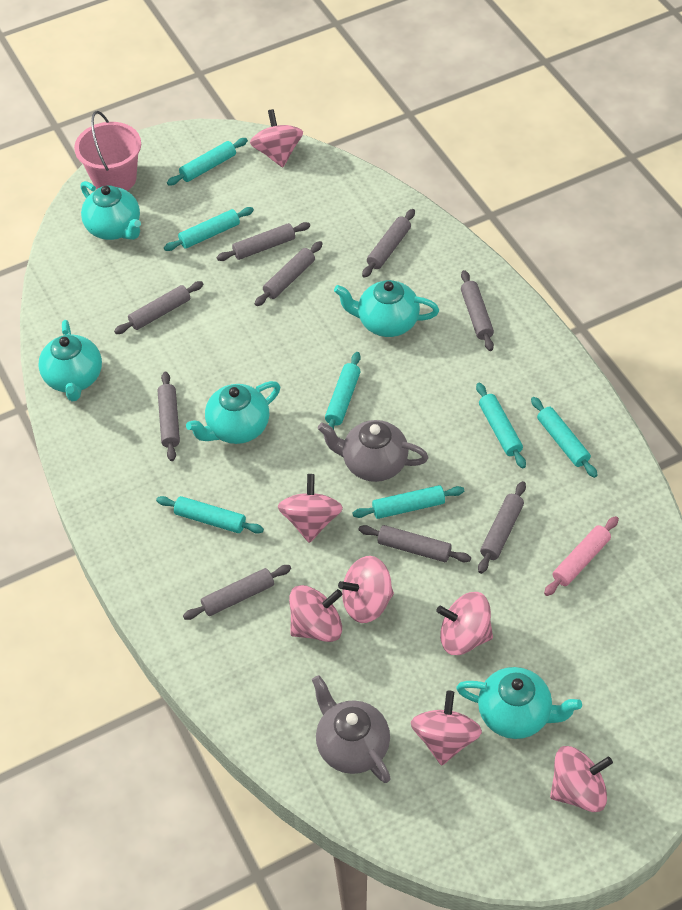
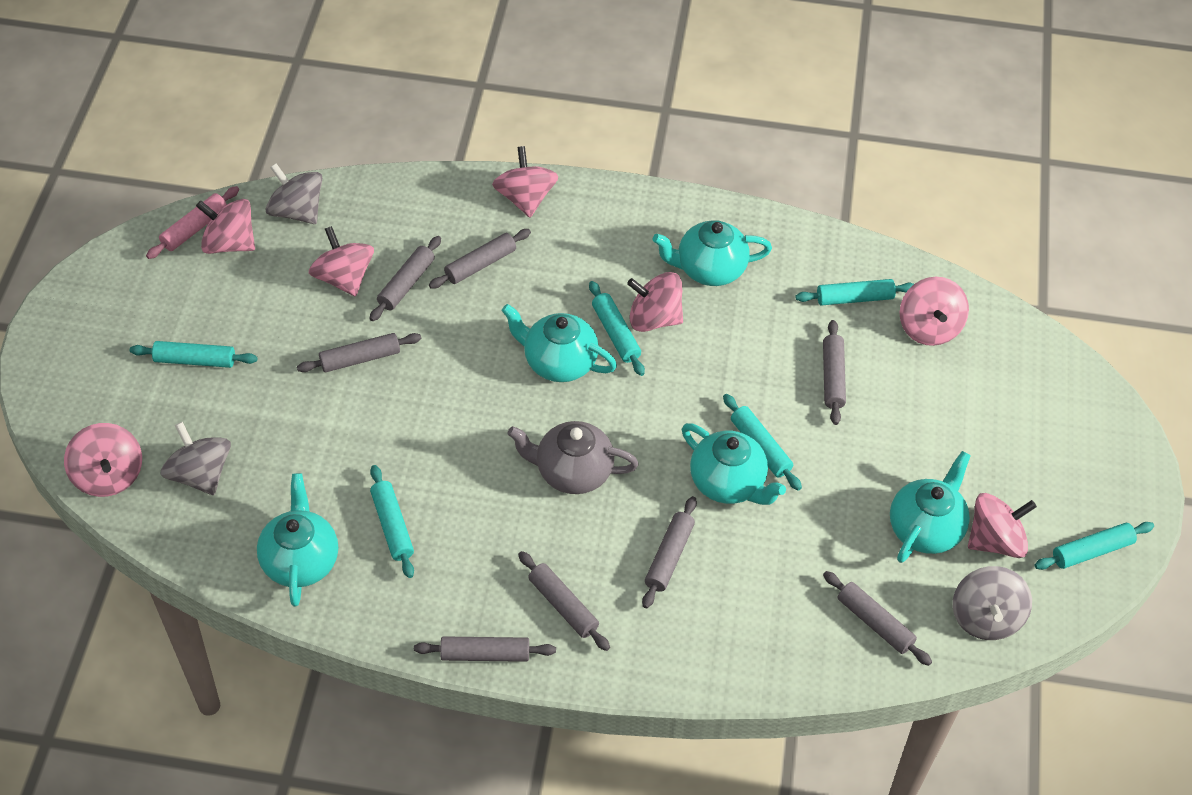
grey rolling pin: [114,281,203,334] [158,372,180,461] [183,565,291,620] [217,222,310,261] [255,241,323,306] [359,525,471,562] [362,209,415,278] [461,270,494,351] [478,481,526,574] = 9 -> [297,333,421,372] [370,236,441,321] [414,636,556,662] [429,229,531,289] [518,551,610,651] [642,496,697,608] [823,320,846,425] [823,571,932,666] = 8
grey spinning top: none = 0 -> [161,422,231,495] [266,163,322,224] [953,566,1032,640] = 3
grey teapot: [312,675,391,783] [318,420,428,482] = 2 -> [507,421,639,494] = 1
pink bucket: [74,111,141,191] = 1 -> none = 0
turquoise rolling pin: [156,496,264,534] [164,207,254,251] [167,138,248,186] [325,352,361,429] [353,485,464,519] [476,383,526,468] [531,397,598,478] = 7 -> [130,341,257,368] [370,465,414,578] [589,281,645,376] [723,394,802,491] [796,279,914,306] [1035,522,1154,570] = 6

